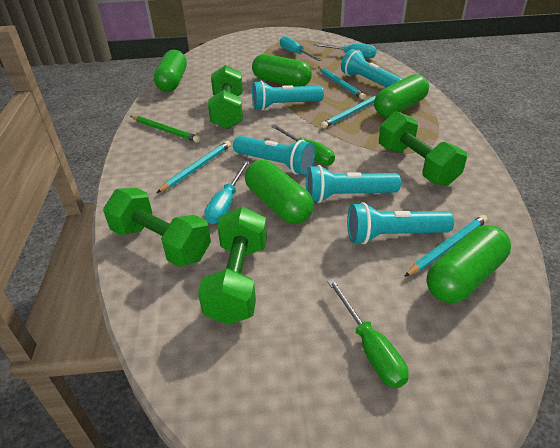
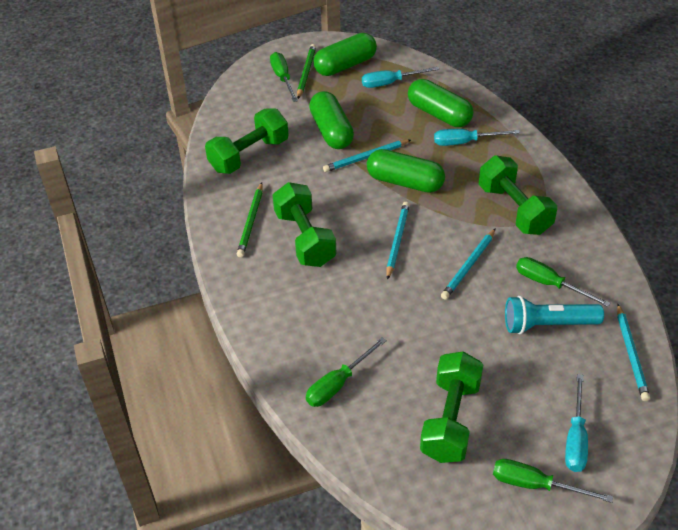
green capsule: [154,50,187,92] [245,160,314,224] [252,54,312,87] [374,74,429,117] [426,225,511,303] = 5 -> [309,91,354,149] [313,33,377,76] [367,149,445,193] [408,79,473,127] = 4
green pencil: [130,116,200,142] = 1 -> [237,183,263,257] [297,44,316,99] = 2
green screwdriver: [271,124,335,165] [327,279,409,388] = 2 -> [270,52,298,102] [306,337,387,407] [493,459,613,503] [516,257,611,307] = 4
turquoise flashlight: [233,136,315,175] [252,81,324,111] [306,165,401,203] [341,49,402,88] [347,202,454,244] = 5 -> [505,296,604,334] = 1

